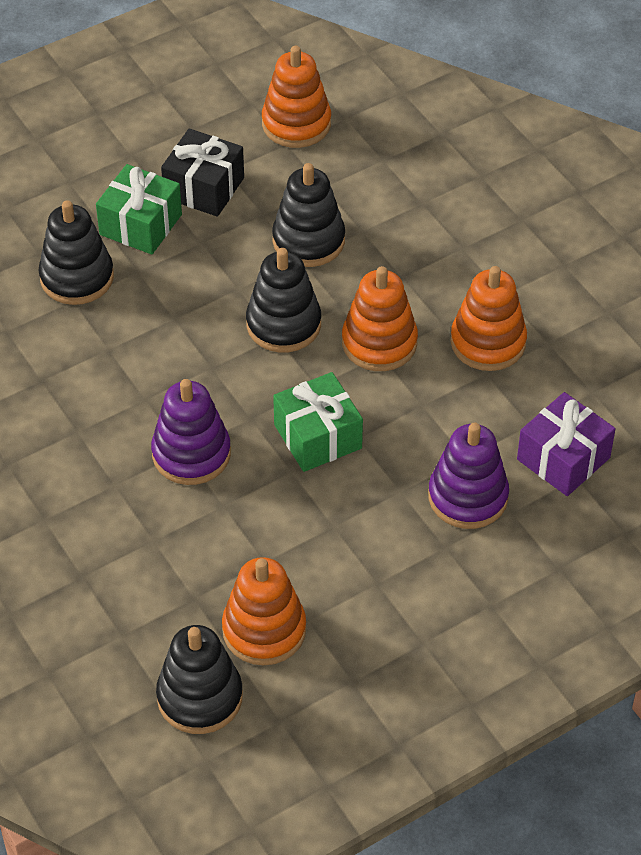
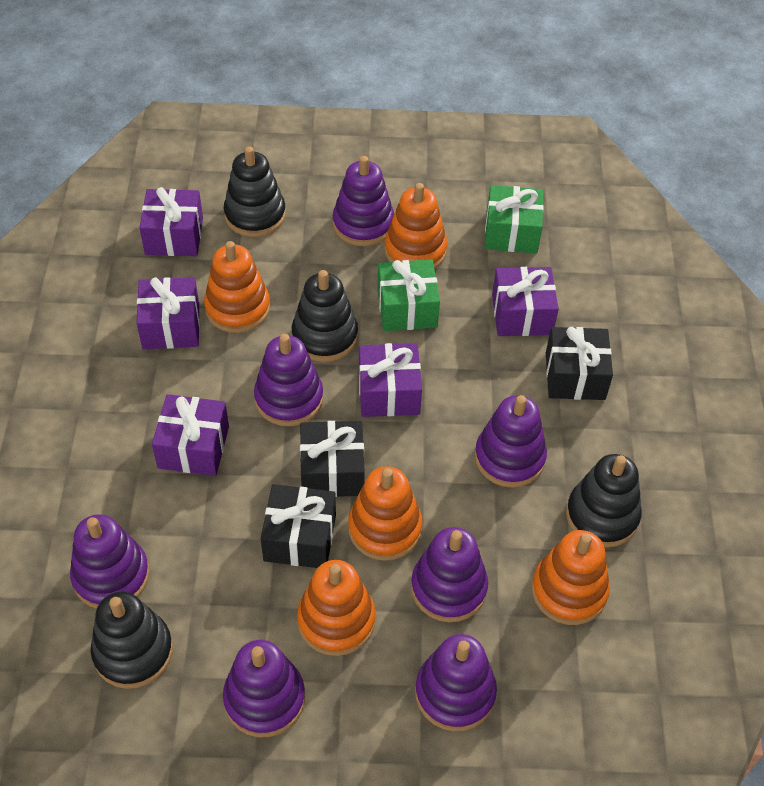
black gift: [161,128,244,217] = 1 -> [261,484,336,568] [300,421,365,497] [546,327,613,400] = 3
orange stacking toy: [222,557,306,665] [262,46,331,148] [342,266,418,371] [450,266,527,371] = 4 -> [204,241,270,333] [297,560,376,656] [348,466,423,561] [384,183,447,269] [531,530,610,625] = 5
purple gift: [517,392,615,496] = 1 -> [136,277,200,349] [139,187,203,256] [152,394,229,476] [359,343,422,417] [492,267,559,336] = 5
purple stacking toy: [151,379,231,485] [428,423,509,529] = 2 -> [70,514,150,609] [223,640,305,737] [254,334,323,426] [333,156,394,246] [411,527,488,622] [415,634,497,731] [475,395,547,488] = 7

